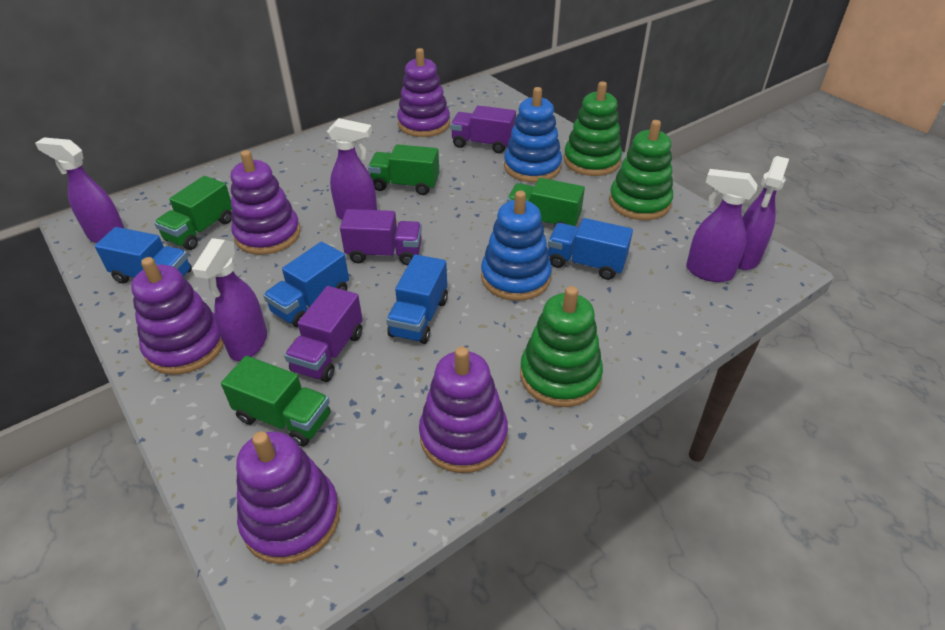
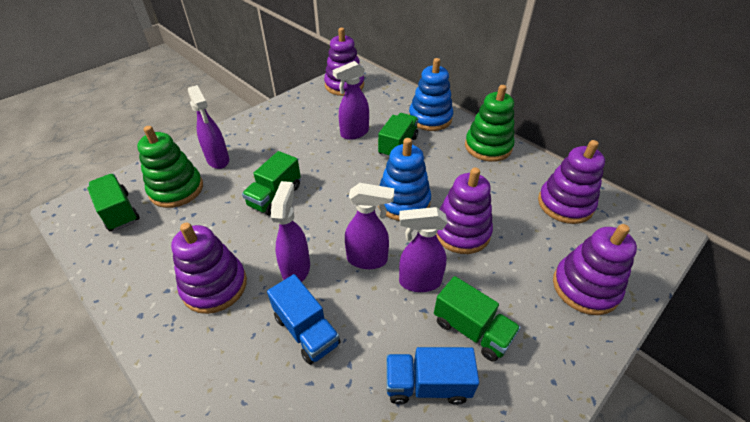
blue truck: [95,227,192,284] [263,242,349,328] [386,254,448,344] [548,218,633,280] = 4 -> [267,274,341,365] [386,347,479,405] = 2
green stacking toy: [520,286,603,407] [564,81,622,176] [609,120,673,220] = 3 -> [137,126,203,208] [465,85,515,162] = 2
purple truck: [284,286,363,382] [340,209,422,266] [450,105,516,153] = 3 -> none = 0

